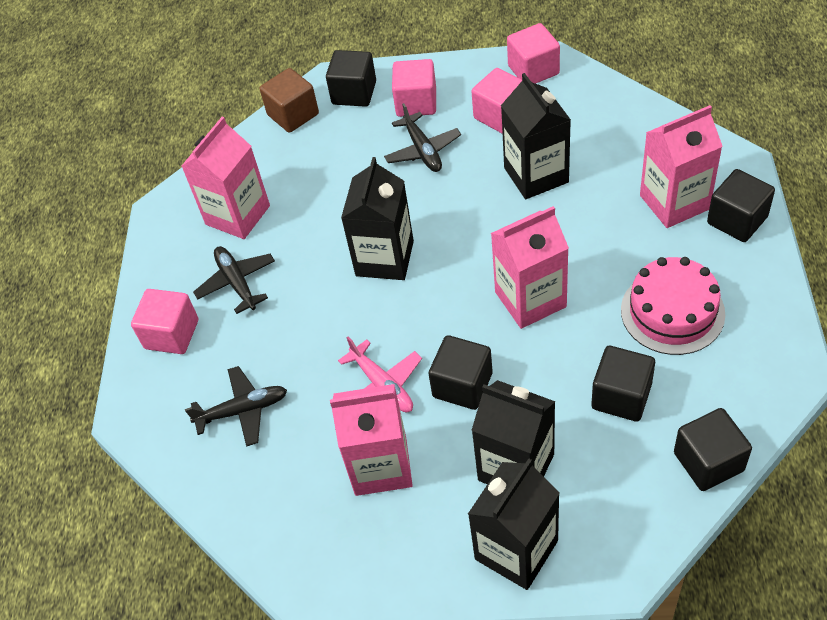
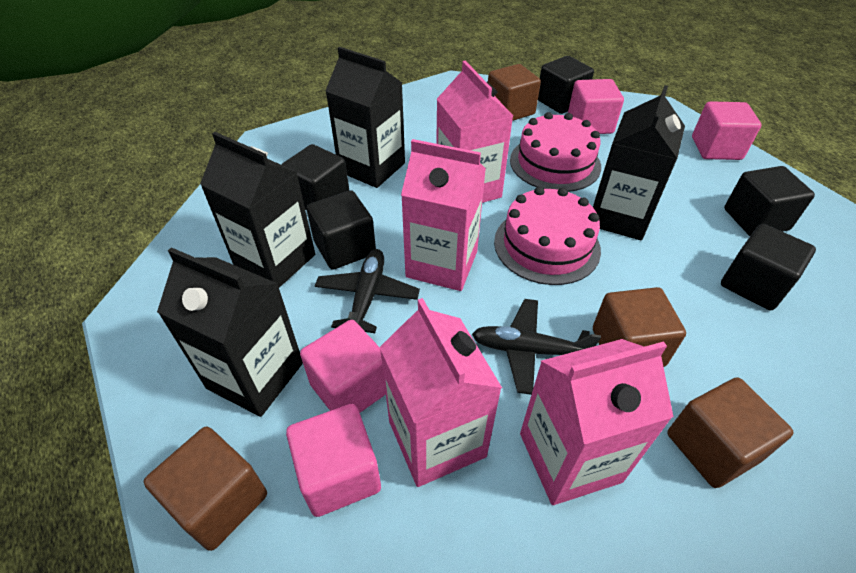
black plane: [185,366,287,447] [193,246,275,314] [384,103,461,172] = 3 -> [315,249,420,333] [472,299,601,395] = 2
brown cube: [260,68,319,133] = 1 -> [144,427,267,551] [488,64,541,121] [593,287,686,367] [667,377,794,488] = 4
pink cake: [621,257,725,355] = 1 -> [494,187,601,285] [510,112,601,192] = 2
pink plane: [338,336,422,412] = 1 -> none = 0

